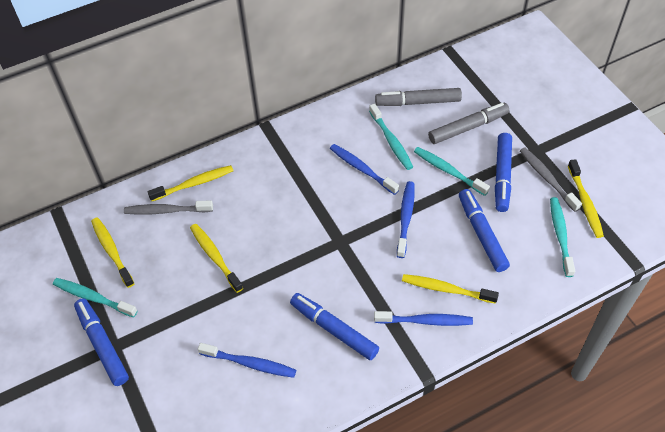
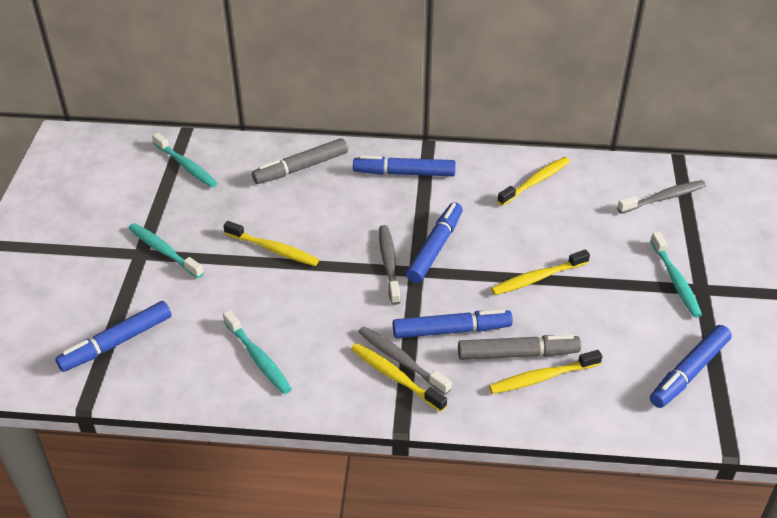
blue marker: [74,298,129,386] [290,293,379,360] [459,189,510,272] [495,133,512,212] = 4 -> [55,301,172,372] [353,155,456,176] [393,309,513,338] [406,202,463,283] [650,325,732,408] = 5
blue toothbrush: [198,343,296,378] [330,144,399,195] [374,311,473,326] [397,181,415,258] = 4 -> none = 0
grey toothbrush: [124,200,213,215] [520,148,582,212] = 2 -> [358,326,452,395] [379,225,401,305] [617,180,706,214] = 3

